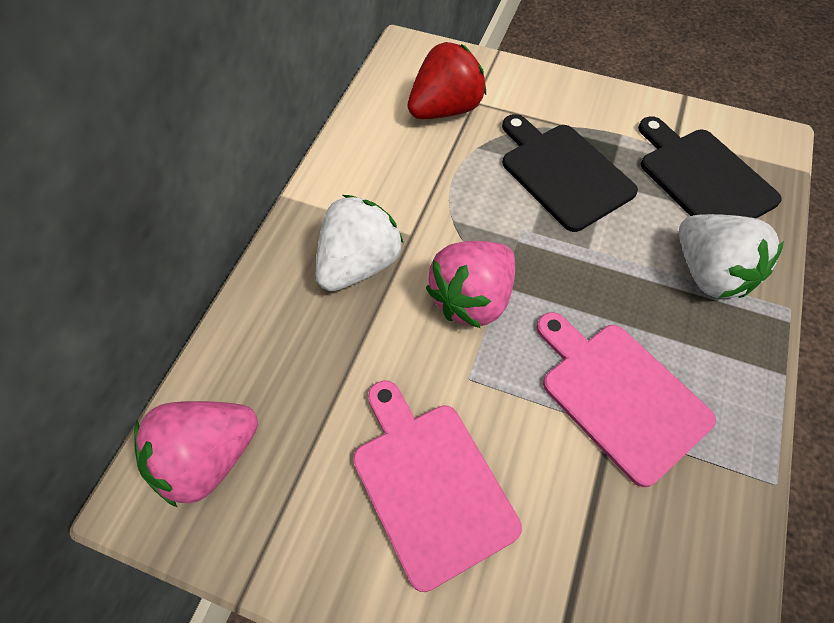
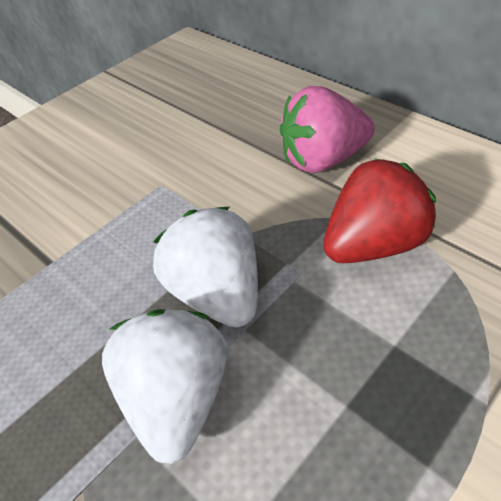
black cutting board: [502,114,638,232] [638,116,782,218] = 2 -> none = 0
pink cutting board: [353,380,522,592] [536,312,716,487] = 2 -> none = 0
pink strawberry: [134,401,258,508] [426,241,515,328] = 2 -> [280,86,375,173] = 1

